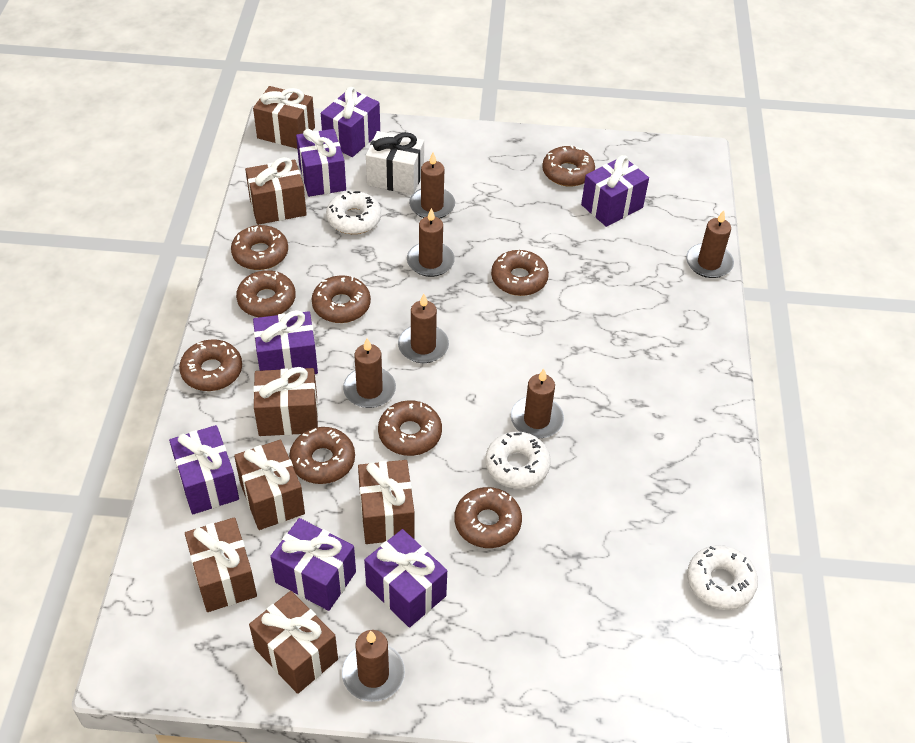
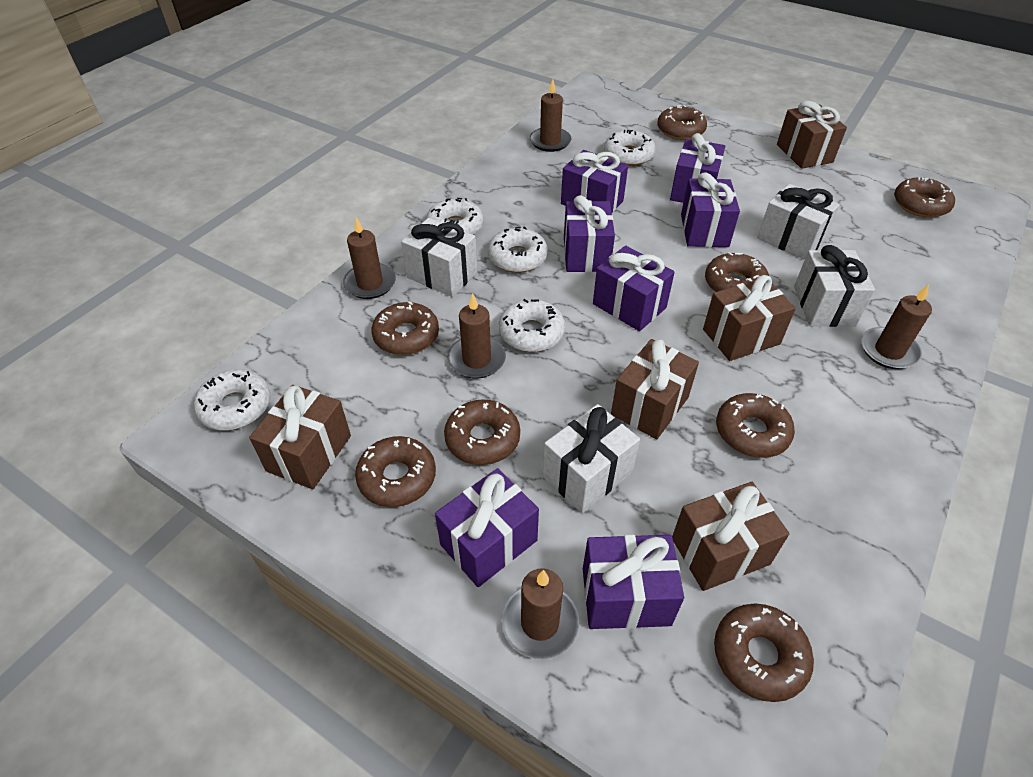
brown candle: [342,630,405,702] [343,338,396,408] [398,294,449,363] [407,208,455,277] [409,152,455,219] [511,369,564,439] [686,210,734,278] = 7 -> [343,217,396,299] [447,293,506,379] [501,568,579,659] [529,79,571,152] [861,284,932,369] = 5
brown donut: [179,339,242,391] [231,225,288,270] [236,270,296,317] [289,427,355,484] [312,275,371,323] [378,400,442,456] [455,487,522,548] [491,250,549,296] [542,145,595,187] = 9 -> [355,436,436,507] [371,301,439,355] [444,399,520,465] [657,105,707,140] [705,252,769,292] [714,604,814,702] [716,393,795,458] [894,177,955,218] = 8
brown gift: [185,517,257,612] [234,440,305,530] [245,157,307,225] [249,591,338,694] [253,86,315,149] [253,367,318,436] [358,460,415,544] = 7 -> [249,385,351,489] [611,339,699,439] [672,482,789,591] [703,275,796,361] [777,101,847,169] = 5
white donut: [326,191,381,234] [485,431,551,489] [687,545,758,610] = 3 -> [194,369,271,430] [426,198,484,235] [488,226,548,273] [499,299,566,352] [604,130,656,166] = 5
white gift: [366,131,424,194] = 1 -> [401,218,477,297] [543,404,640,513] [758,184,840,260] [794,245,875,327] = 4

